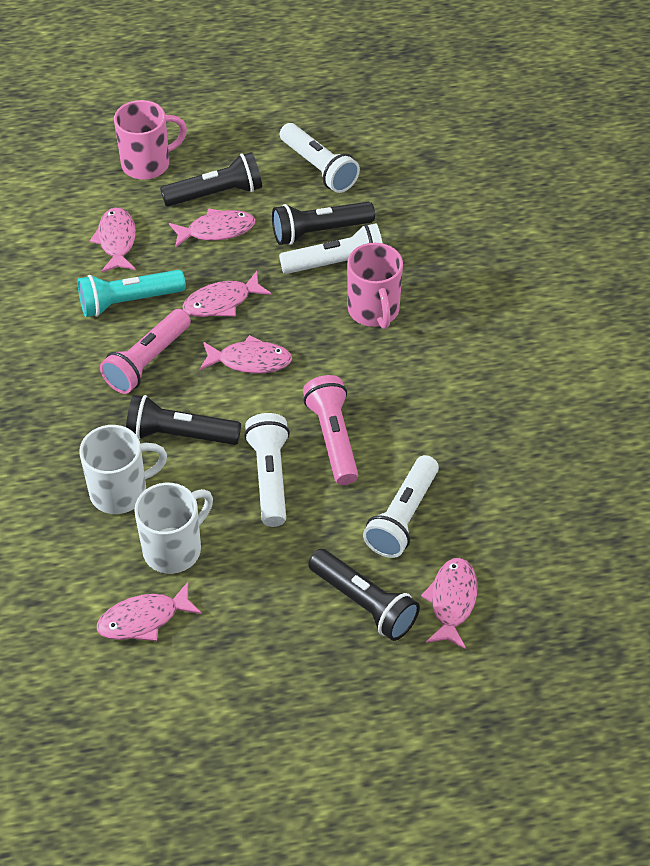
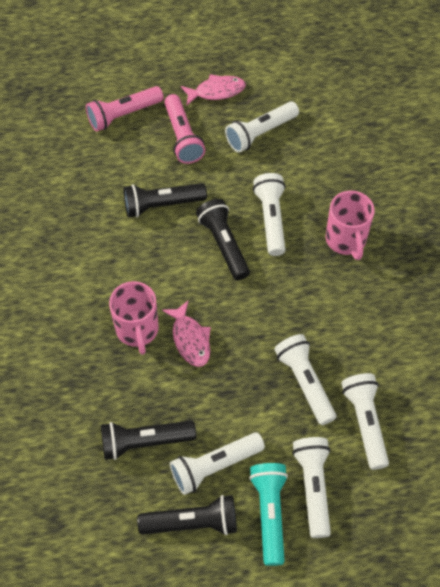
pink fish: [90,207,136,273] [97,582,202,641] [169,208,255,248] [183,271,271,317] [200,335,292,373] [421,558,478,649] = 6 -> [162,300,211,367] [181,74,246,105] = 2
white flashlight: [244,413,290,527] [279,223,382,274] [280,123,360,193] [363,455,439,558] = 4 -> [170,432,265,495] [225,101,299,153] [253,173,286,256] [274,334,336,425] [292,437,331,538] [341,373,389,470] = 6
white mug: [79,425,167,514] [134,483,213,574] = 2 -> none = 0

